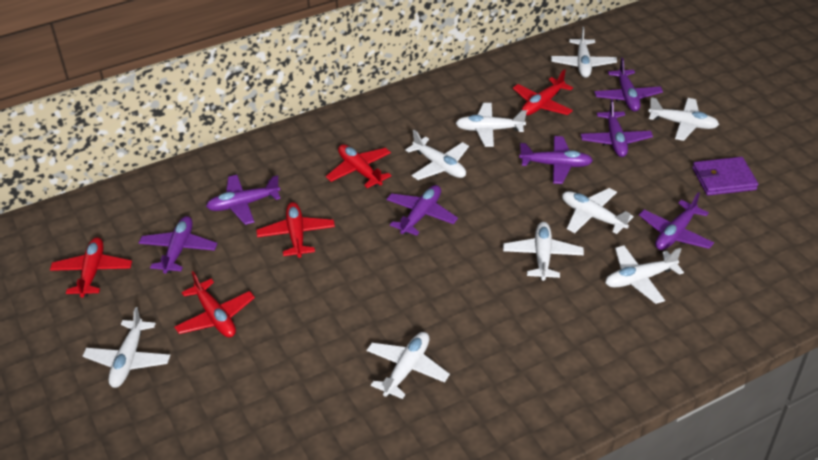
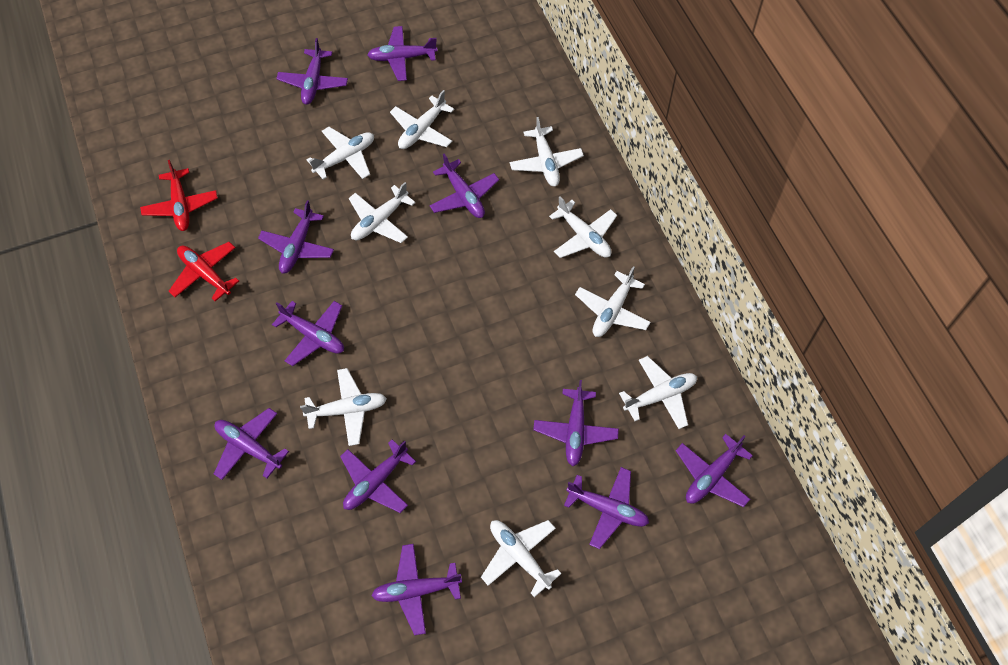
purple plane: [139,216,217,274] [206,175,281,225] [386,185,458,236] [519,136,593,184] [581,99,653,157] [594,58,663,111] [639,192,714,250] = 7 -> [214,408,289,480] [258,200,334,273] [272,301,344,366] [276,38,348,105] [340,440,416,513] [367,26,438,81] [371,544,462,636] [430,154,499,218] [533,380,619,466] [564,467,649,549] [676,434,753,507] = 11
purple wallet: [692,157,758,195] = 1 -> none = 0
red plane: [50,237,132,297] [174,271,255,337] [256,202,335,258] [326,144,391,188] [513,69,573,115] = 5 -> [140,160,218,231] [169,242,239,301] = 2

